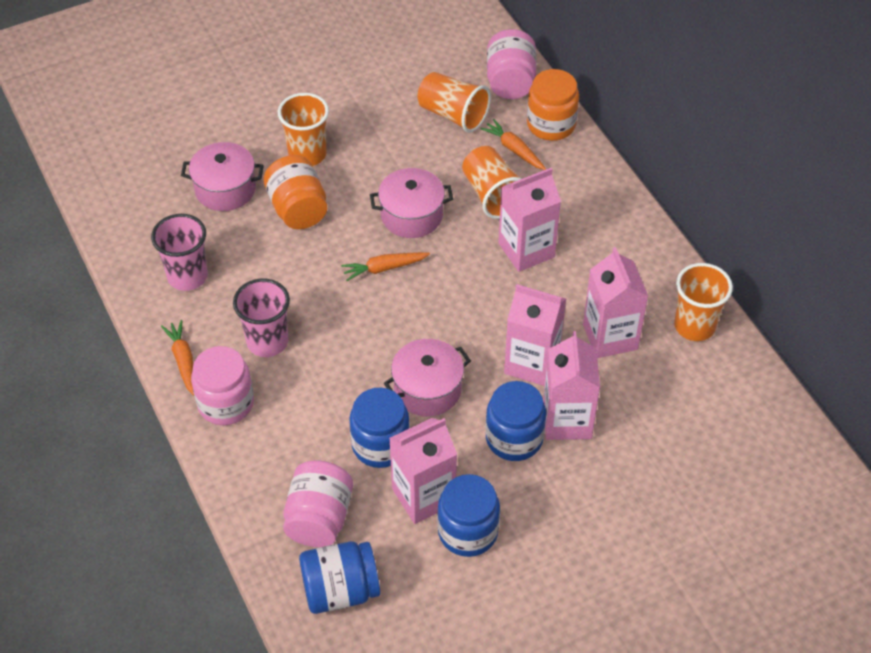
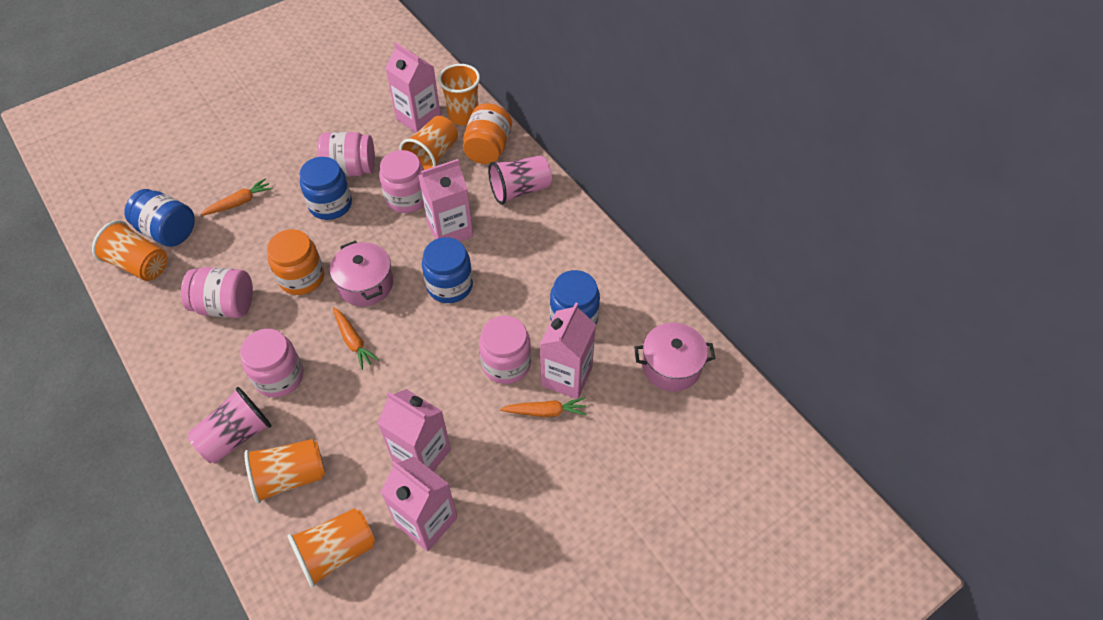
orange cup: [278,93,329,166] [418,72,491,133] [462,146,522,219] [674,263,733,341] = 4 -> [92,220,167,281] [244,439,325,504] [288,508,375,588] [399,116,458,170] [438,64,480,125] = 5
pink jar: [191,346,254,425] [283,460,353,547] [487,29,536,99] = 3 -> [181,267,253,318] [240,329,304,398] [317,132,375,177] [379,150,424,213] [479,316,531,384] = 5
pink pot: [181,142,264,211] [370,168,453,238] [384,339,471,416] = 3 -> [330,241,393,306] [634,323,715,392] = 2

